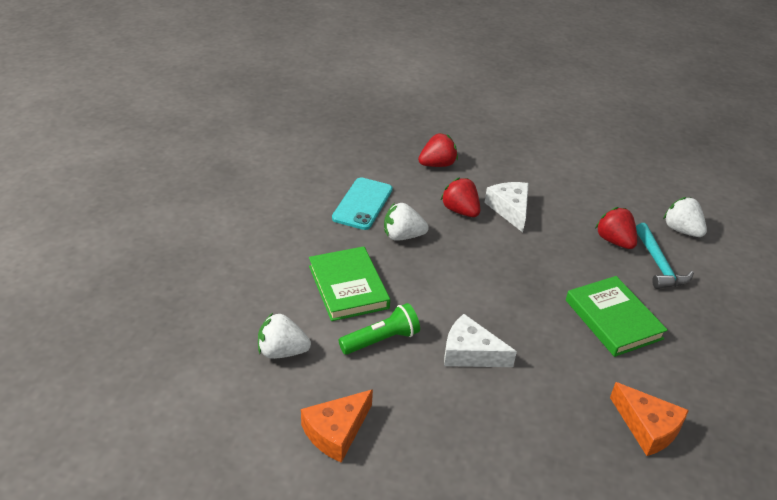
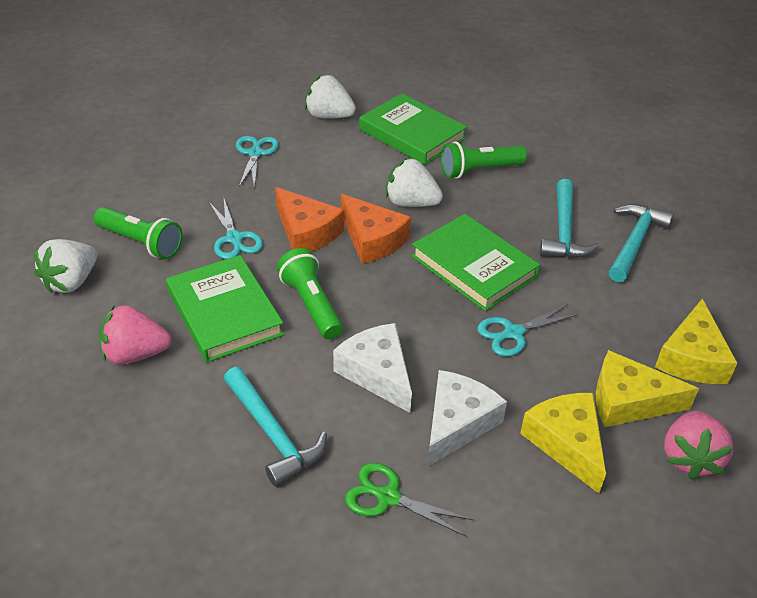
green book: [309,246,390,321] [566,276,668,357] = 2 -> [166,255,284,363] [359,93,467,165] [411,214,540,311] = 3
green flashlight: [339,303,420,355] = 1 -> [94,207,183,259] [277,248,343,340] [441,142,527,179] = 3
green scissors: none = 0 -> [345,463,474,537] = 1
pink strawberry: none = 0 -> [99,305,172,365] [664,411,734,479] = 2
red strawberry: [418,133,458,167] [441,177,480,217] [595,207,637,249] = 3 -> none = 0
turquoise hammer: [636,223,694,289] = 1 -> [224,367,327,487] [540,179,599,258] [609,204,674,282] = 3
turquoise phone: [332,177,393,230] = 1 -> none = 0
turquoise scissors: none = 0 -> [209,199,263,259] [236,136,279,188] [477,304,579,357] = 3
yellow cheese: none = 0 -> [520,393,606,493] [596,350,699,427] [655,299,737,384] = 3

